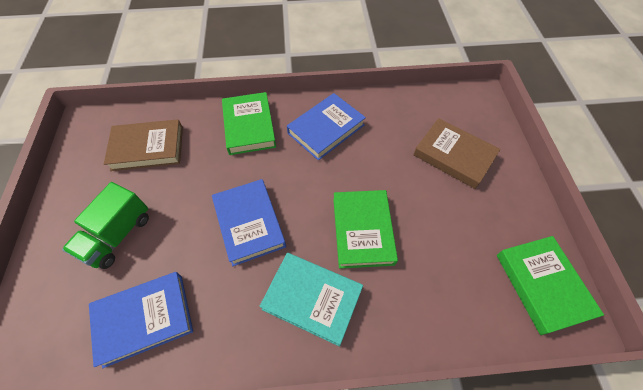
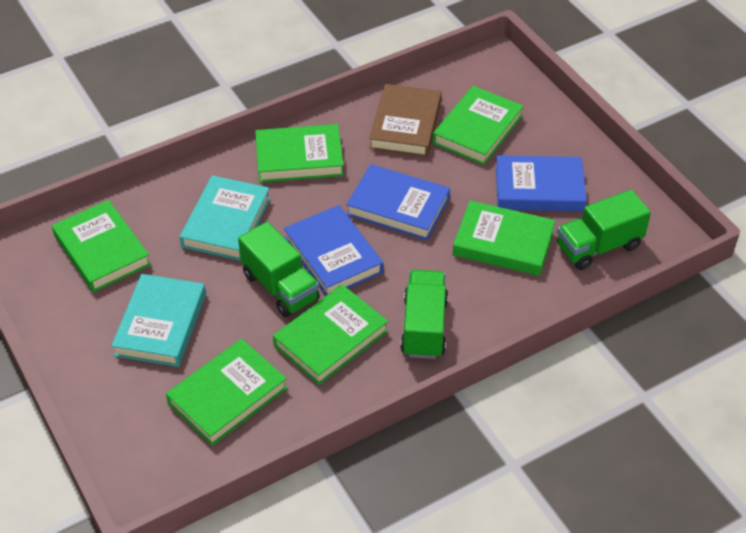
brown book: [104,119,183,171] [413,118,500,189] = 2 -> [369,84,441,157] = 1
green book: [222,92,276,155] [333,190,398,269] [497,236,604,335] = 3 -> [52,200,151,292] [166,339,287,446] [255,124,344,183] [273,284,388,385] [433,86,524,165] [452,200,555,276] = 6
green truck: [62,182,149,269] = 1 -> [238,222,320,317] [400,270,448,359] [557,190,651,270] = 3
turquoise book: [259,253,363,347] = 1 -> [111,274,206,367] [180,175,270,261] = 2

